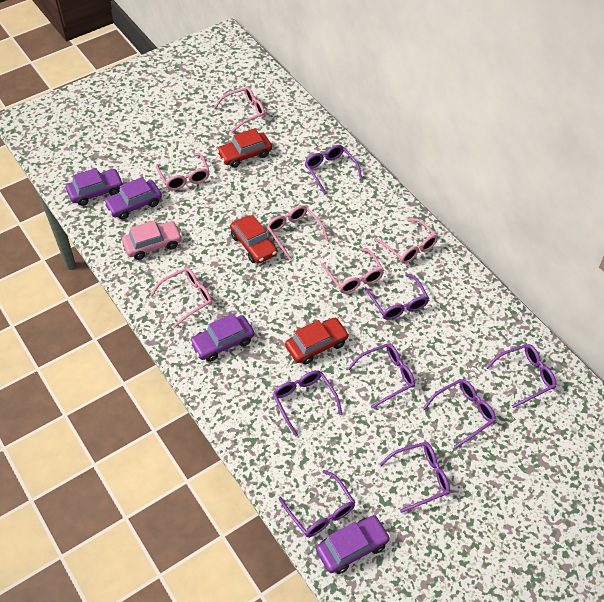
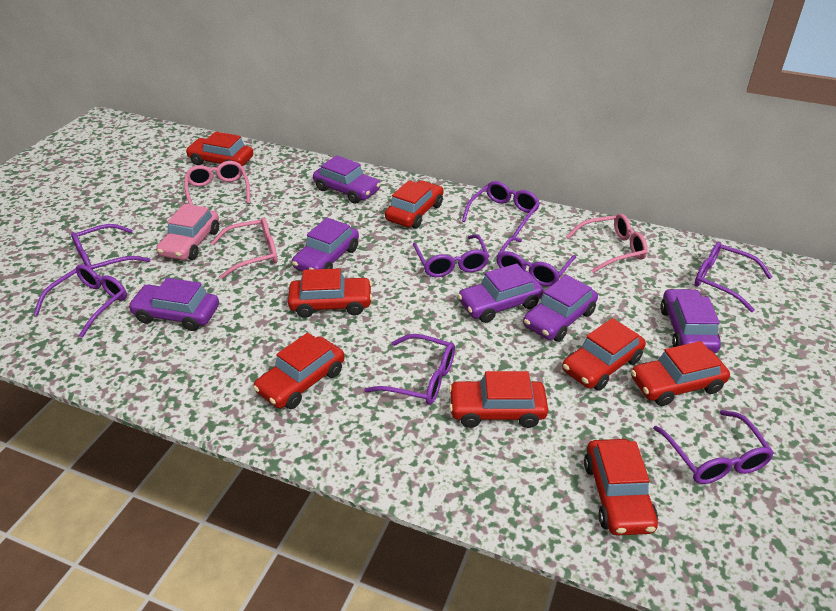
pink glasses: [150,268,212,328] [156,153,210,190] [214,87,265,133] [267,205,329,260] [321,248,384,293] [374,218,438,264] = 6 -> [184,161,250,205] [211,218,278,279] [566,213,648,273] = 3
purple car: [66,168,123,206] [103,177,162,220] [189,313,254,362] [316,515,390,574] = 4 -> [128,278,219,331] [292,218,359,271] [313,155,381,204] [457,264,544,323] [523,275,598,342] [660,288,721,353] = 6
red car: [217,128,272,168] [230,215,277,263] [285,318,349,365] = 3 -> [186,132,253,166] [253,333,345,409] [288,268,373,318] [385,180,443,228] [449,371,548,428] [562,318,646,391] [584,439,658,536] [631,341,730,406] = 8

